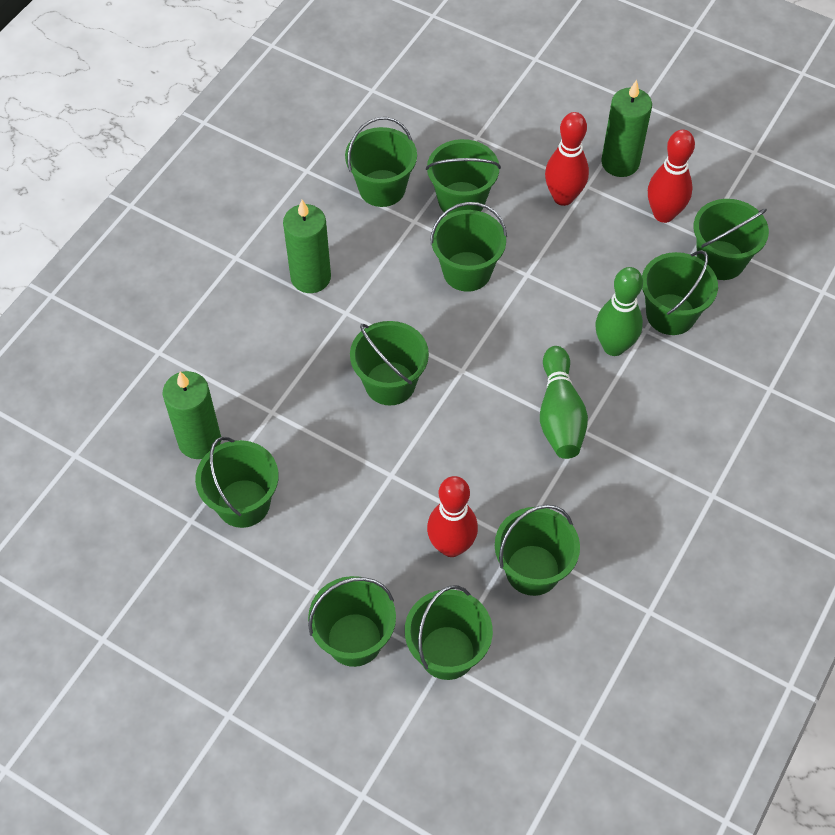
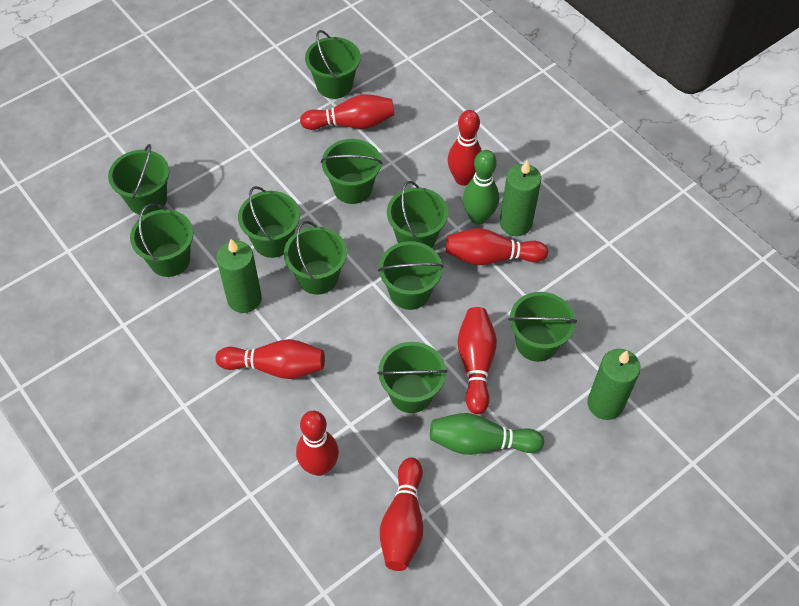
red bowling pin: [427,476,478,557] [545,112,589,206] [648,129,695,223] = 3 -> [215,339,325,379] [296,411,339,476] [300,94,394,130] [380,457,423,571] [446,228,548,265] [448,110,482,186] [457,307,497,414] = 7

